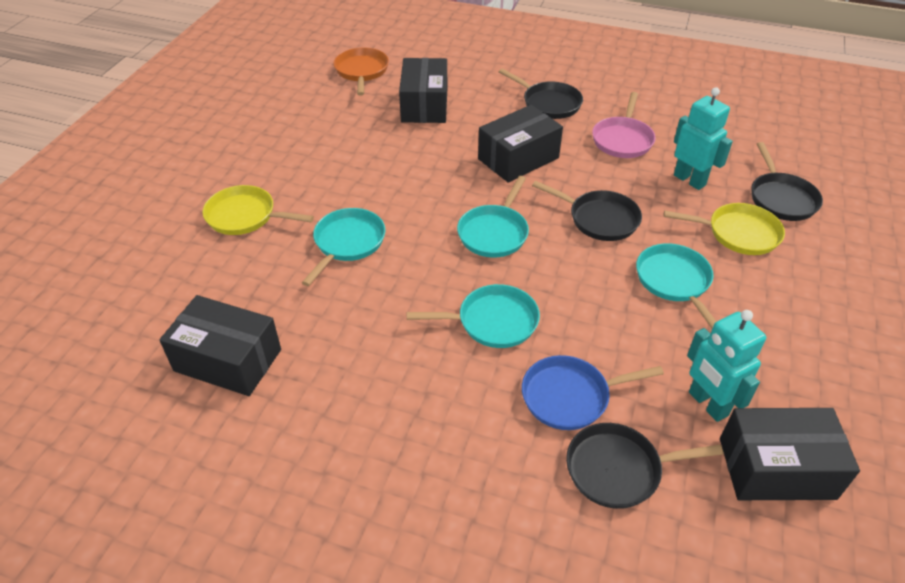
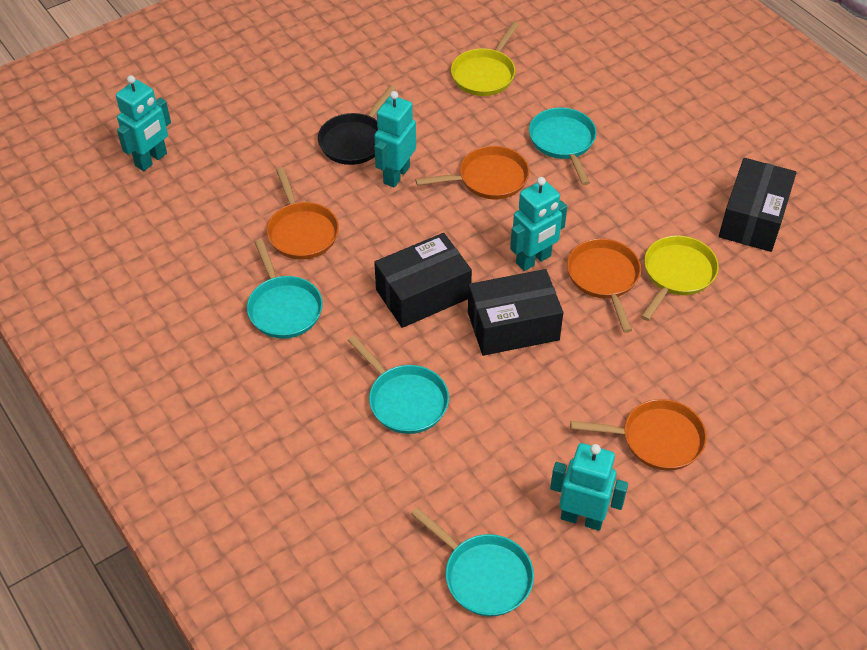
black box: [159,295,281,396] [399,58,447,123] [478,105,563,183] [720,408,860,500] = 4 -> [374,233,472,328] [468,269,563,356] [719,158,797,252] = 3
black pan: [499,68,583,119] [532,181,642,241] [566,423,724,509] [751,142,823,221] = 4 -> [318,86,396,165] = 1
blue pan: [522,355,664,430] = 1 -> none = 0
orange pan: [334,48,389,96] = 1 -> [267,167,339,260] [415,146,529,199] [567,238,641,333] [570,399,707,471] = 4
pink pan: [592,92,656,158] = 1 -> none = 0
turquoise robot: [674,87,733,190] [687,310,766,422] = 2 -> [116,75,171,171] [374,91,416,187] [510,177,567,271] [550,443,628,531] = 4

